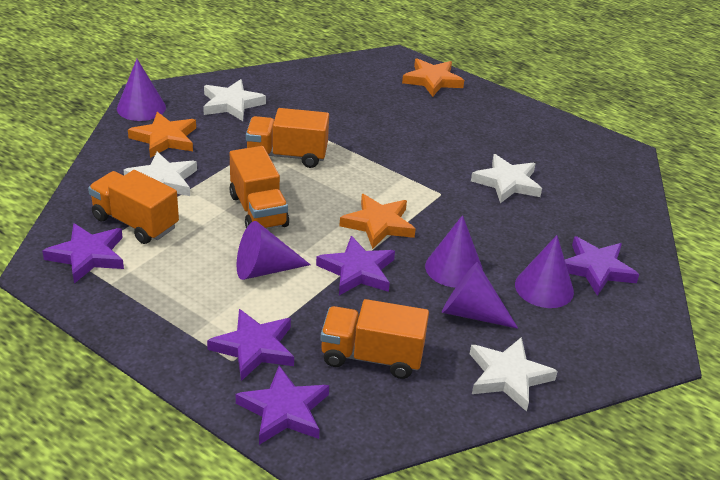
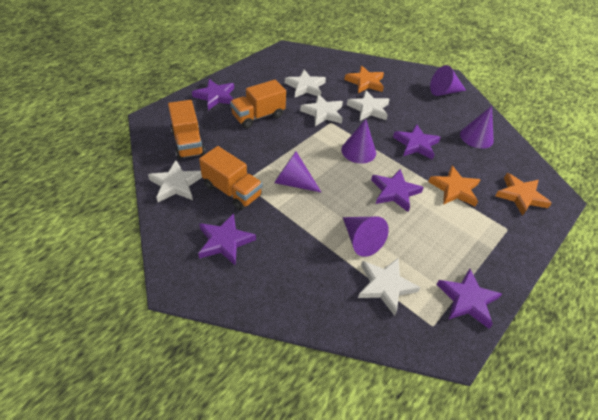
orange truck: [88,170,179,244] [229,146,289,229] [246,108,329,168] [320,299,429,379] = 4 -> [168,100,205,159] [199,146,263,210] [230,80,286,128] = 3
white star: [123,152,197,196] [203,79,266,121] [470,337,558,412] [471,154,542,203] = 4 -> [148,160,202,202] [285,70,326,97] [300,94,343,126] [347,90,390,121] [358,258,421,316] = 5

